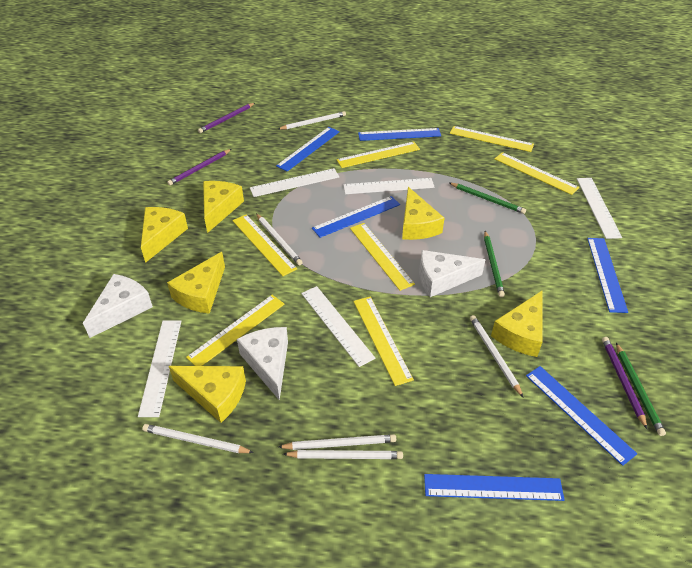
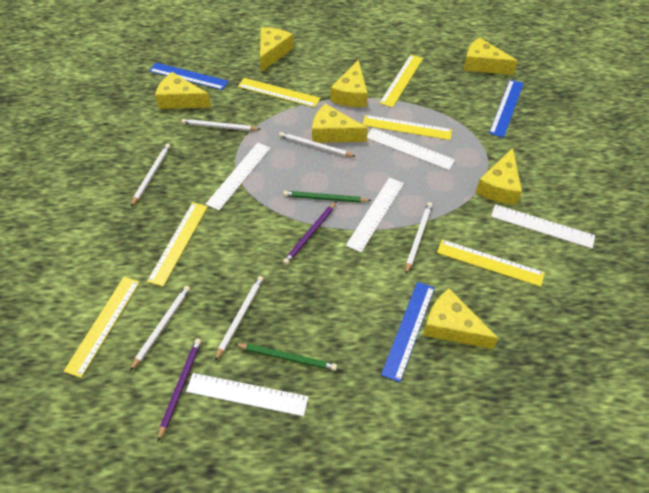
blue ruler: [276,127,340,172] [312,196,400,238] [358,128,441,141] [424,474,565,501] [526,366,637,466] [587,238,628,313] = 6 -> [149,63,229,90] [381,282,435,382] [489,80,524,138] = 3
green pencil: [449,183,526,214] [484,231,505,297] [616,343,666,436] = 3 -> [235,344,337,371] [283,191,372,203] = 2
purple pencil: [167,149,231,186] [198,103,255,133] [602,337,647,429] = 3 -> [158,338,201,441] [283,201,337,265] = 2
white cheese: [83,274,153,338] [237,327,288,401] [419,250,485,297] = 3 -> none = 0
yellow cheese: [141,207,188,263] [167,252,225,314] [169,366,246,423] [203,181,244,233] [402,187,444,240] [491,291,543,357] = 6 -> [155,72,211,109] [260,27,294,72] [312,104,368,142] [331,60,368,107] [423,289,499,349] [463,37,518,75] [476,148,522,205] = 7
yellow ruler: [186,295,284,366] [232,214,297,276] [336,142,420,168] [350,223,415,291] [353,296,414,386] [450,126,534,152] [495,152,579,195] = 7 -> [64,277,140,378] [147,202,208,286] [238,78,320,107] [362,115,452,140] [379,55,423,108] [437,240,545,287] = 6

